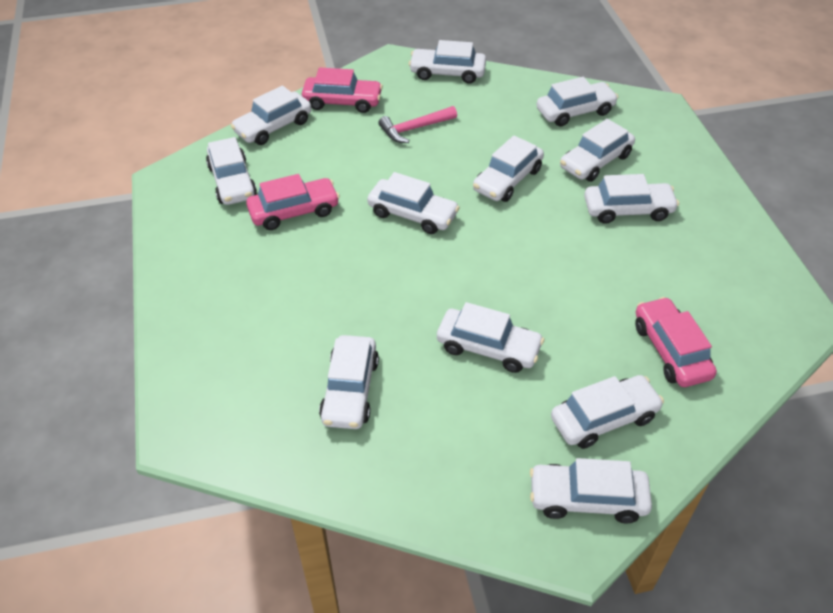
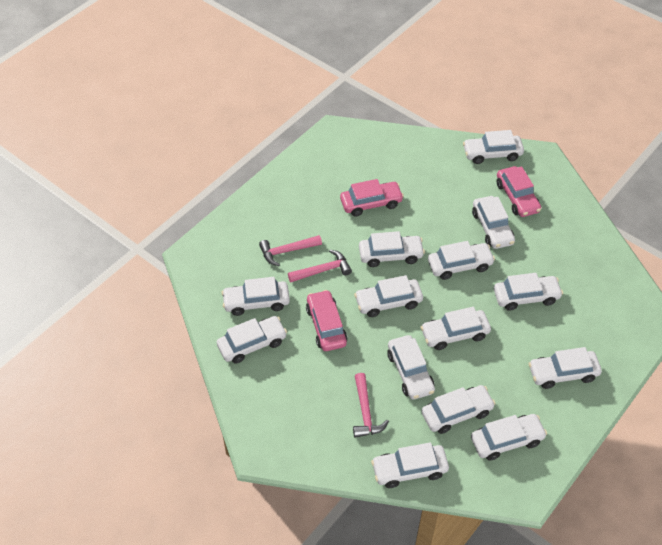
pink hammer: [378,106,457,143] = 1 -> [259,235,322,266] [288,250,352,282] [353,373,389,438] = 3
white car: [206,137,257,205] [231,86,312,145] [319,335,379,429] [367,172,460,234] [409,40,486,84] [437,302,544,373] [473,135,544,202] [530,458,652,523] [537,77,618,127] [551,375,664,449] [560,119,635,182] [584,174,679,224] = 12 -> [217,316,287,364] [222,277,290,316] [354,275,423,317] [359,231,425,267] [371,442,449,488] [387,335,435,400] [421,307,491,350] [421,385,496,434] [428,241,495,280] [463,130,524,164] [471,414,547,461] [472,196,515,249] [494,273,563,311] [528,347,602,389] = 14

